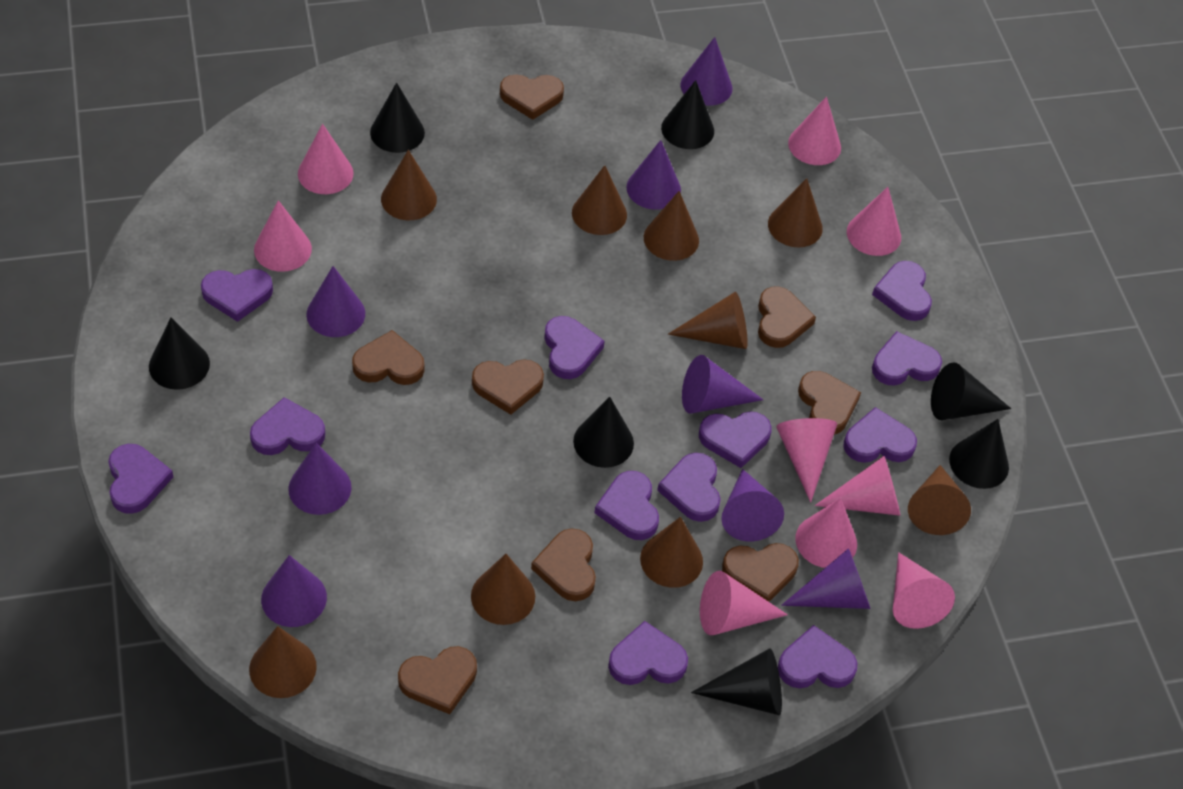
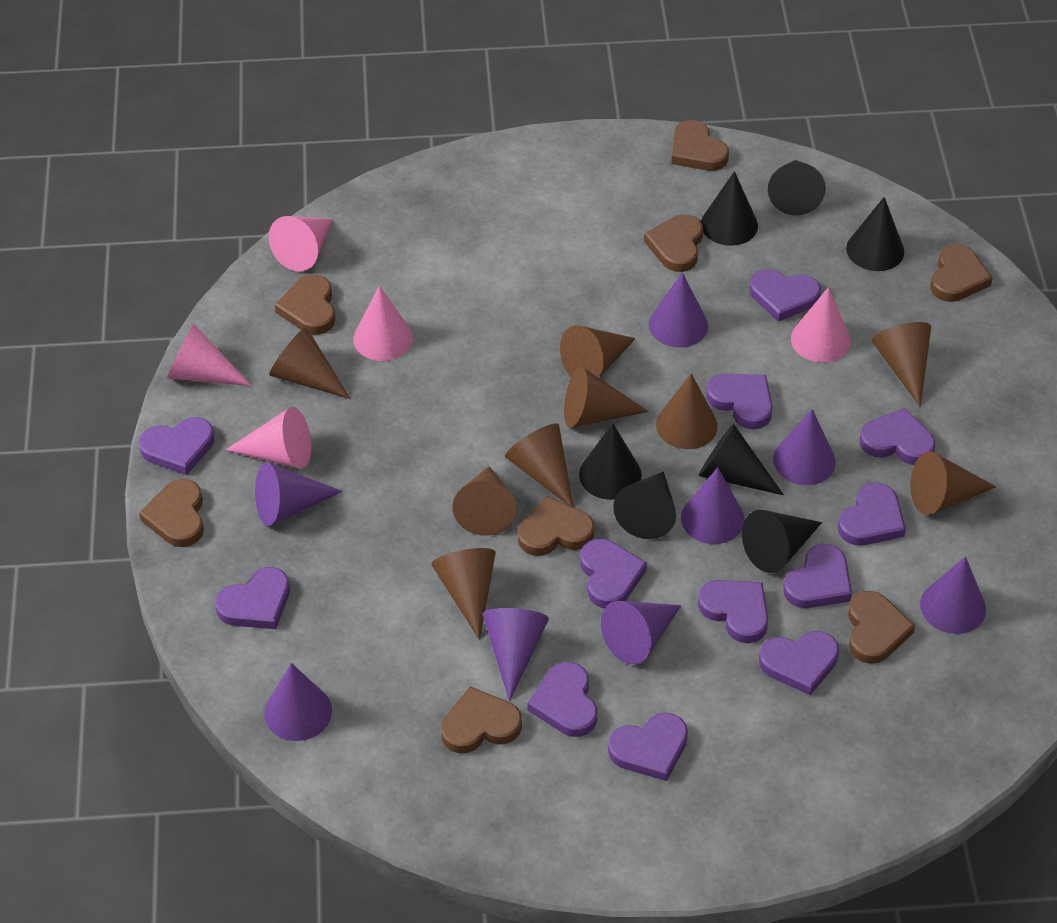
pink cone: [254,200,312,272] [298,124,354,194] [700,571,788,635] [776,418,837,503] [788,97,841,165] [796,498,857,568] [815,456,900,516] [847,187,901,256] [893,552,955,629] = 9 -> [167,324,252,386] [225,407,311,469] [269,216,333,272] [353,286,413,361] [791,287,851,363] = 5

